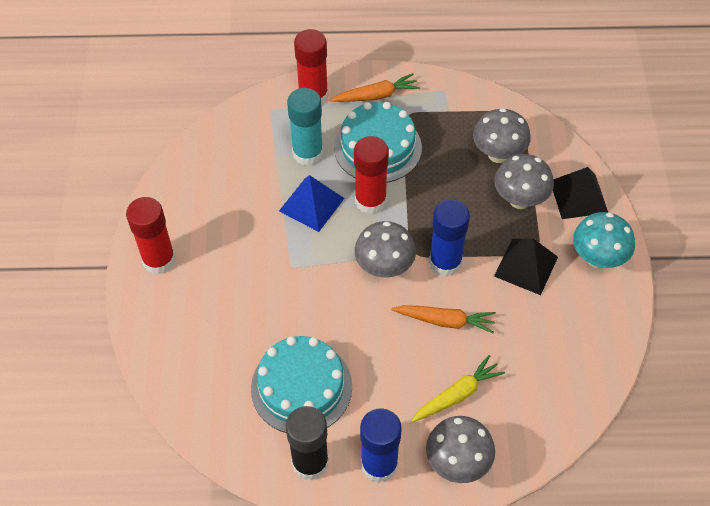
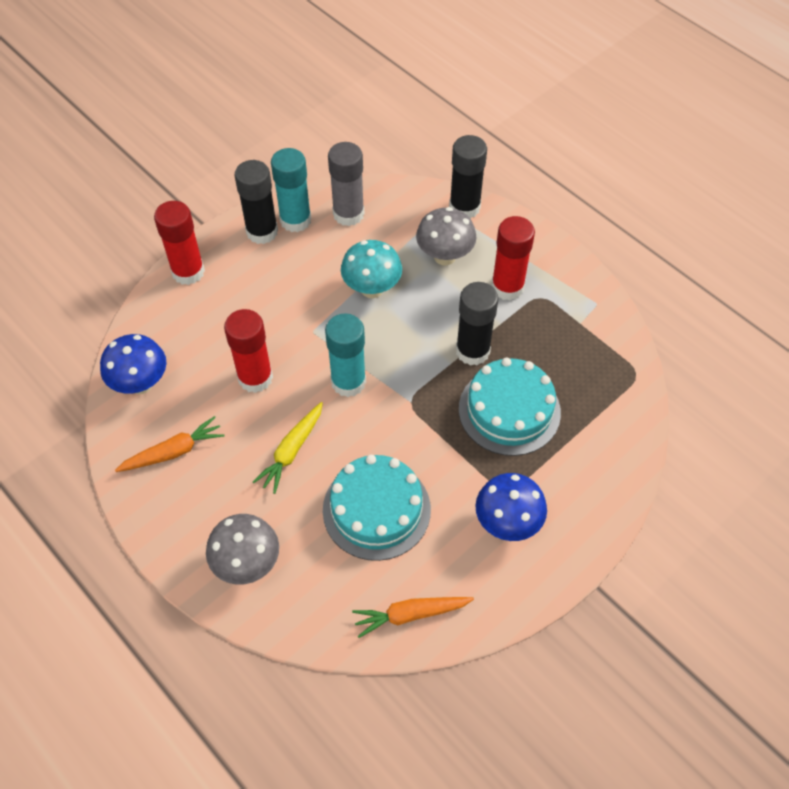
black glue stick: [286,406,329,480] = 1 -> [235,160,278,244] [449,135,487,219] [456,282,499,366] = 3
black pyramid: [494,238,558,295] [553,167,608,219] = 2 -> none = 0
blue glue stick: [360,408,402,483] [429,199,470,277] = 2 -> none = 0
blue mushroom: none = 0 -> [100,334,167,394] [476,473,547,541] = 2
blue pyramid: [279,175,344,232] = 1 -> none = 0
grey glue stick: none = 0 -> [328,142,364,226] = 1
grey mushroom: [354,221,416,278] [426,416,495,483] [473,108,531,163] [494,154,554,209] = 4 -> [206,514,279,584] [416,207,477,265] = 2
turquoise glue stick: [287,88,323,166] = 1 -> [271,148,311,232] [325,313,366,397] = 2

